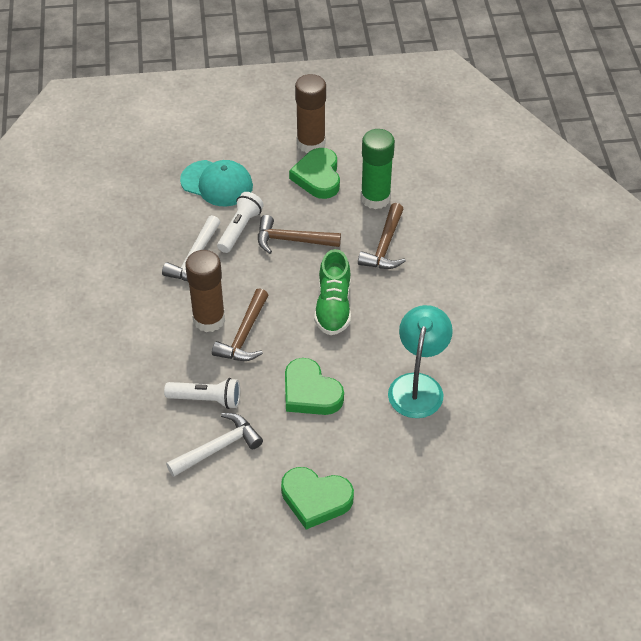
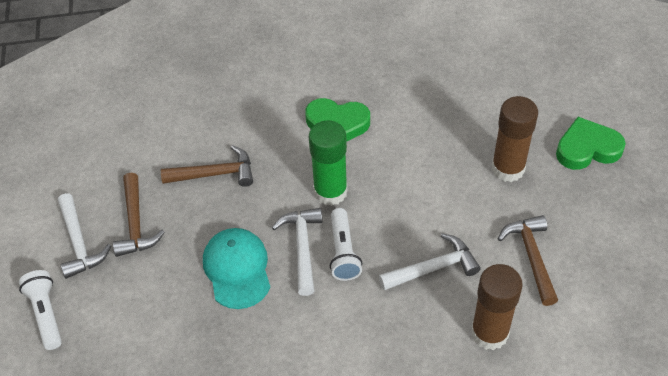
green heart: [281,467,354,530] [285,358,344,415] [289,148,340,199] = 3 -> [305,98,370,141] [556,117,626,170] = 2
green shoe: [314,249,351,335] = 1 -> none = 0
turquoise lamp: [388,305,453,418] = 1 -> none = 0
white hammer: [162,215,221,281] [166,413,263,477] = 2 -> [58,193,111,279] [272,208,322,296] [379,233,481,290] = 3

